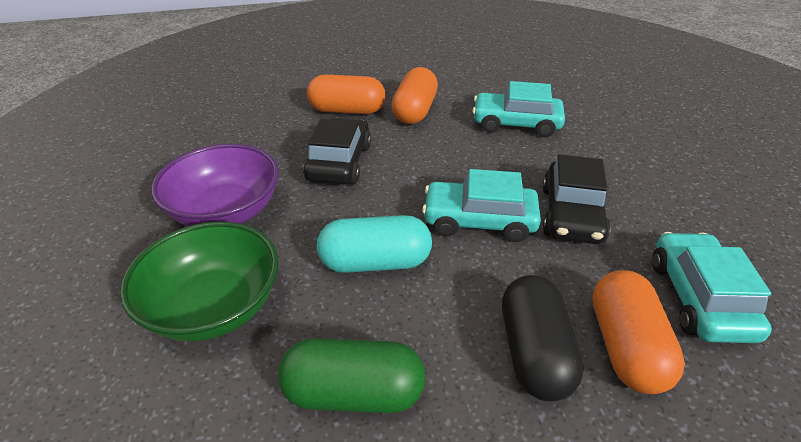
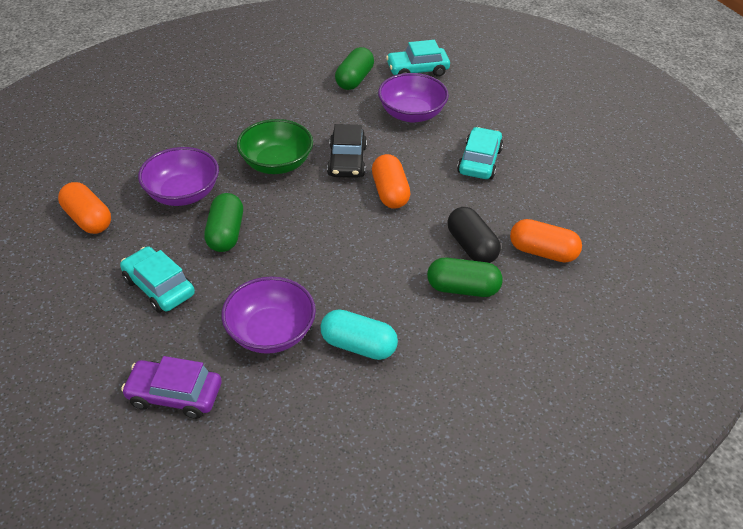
black car: [303,118,371,185] [542,154,611,244] = 2 -> [327,124,367,178] = 1
green capsule: [278,338,426,413] = 1 -> [204,193,243,252] [335,47,374,90] [427,258,503,297] = 3
purple bowl: [151,144,279,226] = 1 -> [138,147,219,206] [221,277,316,354] [378,73,449,123] = 3
purple car: none = 0 -> [121,356,222,419] = 1

